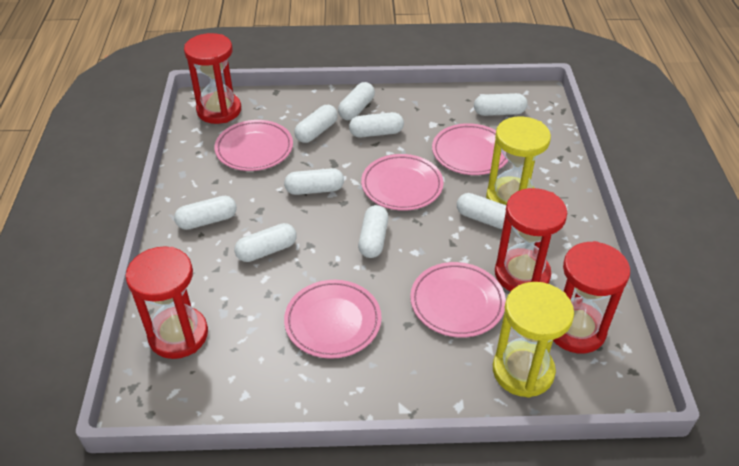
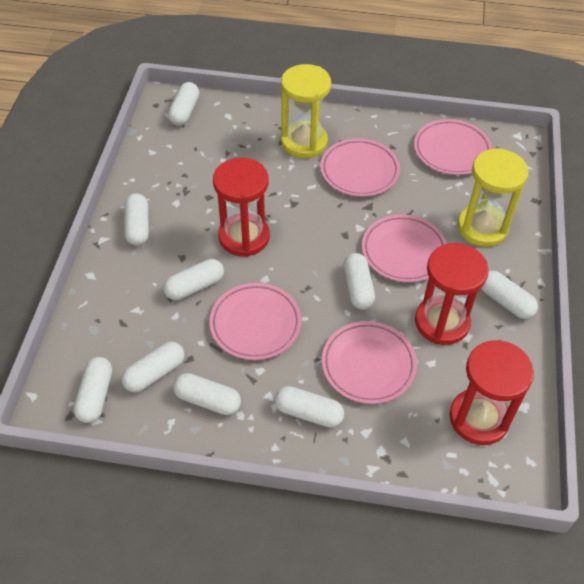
red hourglass: [126,246,208,359] [184,33,241,124] [495,188,567,291] [553,241,630,353] = 4 -> [213,158,270,257] [415,243,489,345] [449,340,534,445] = 3

